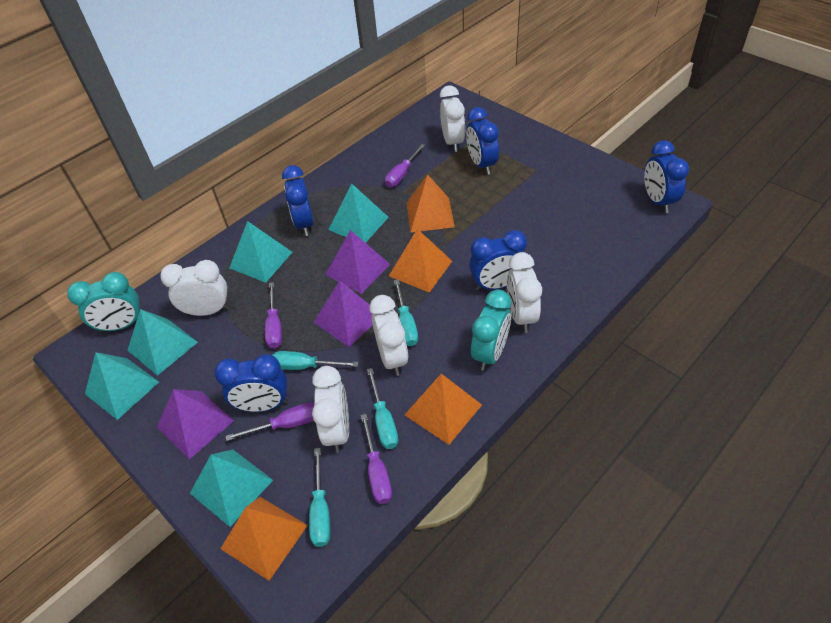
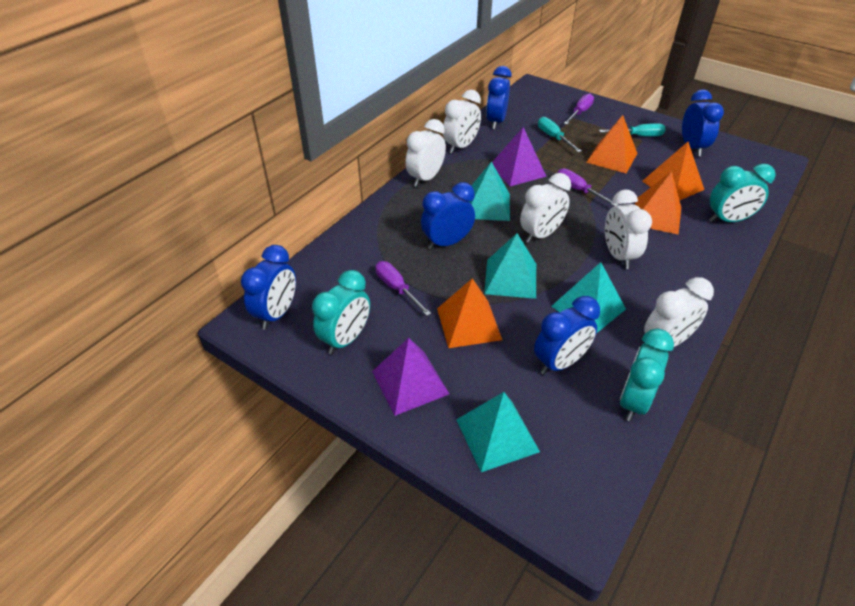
purple pyramid: [157,389,234,460] [313,280,373,347] [325,230,390,294] = 3 -> [372,338,449,416] [492,127,547,186] = 2
purple screwdriver: [226,402,314,441] [265,282,282,349] [361,414,392,504] [385,144,425,187] = 4 -> [375,261,431,316] [557,168,618,206] [564,93,594,125] = 3
turquoise clock: [67,272,140,332] [471,290,511,371] = 2 -> [312,270,370,355] [620,329,674,421] [709,164,776,222] = 3
turquoise pyramid: [85,352,159,420] [127,309,198,376] [190,450,273,527] [229,221,292,283] [328,184,389,243] = 5 -> [456,392,540,472] [469,161,510,221] [484,233,536,299] [551,262,626,333] = 4
turquoise screwdriver: [272,351,359,370] [309,448,331,547] [367,368,398,449] [394,279,418,346] = 4 -> [538,117,581,152] [599,123,666,136] = 2

